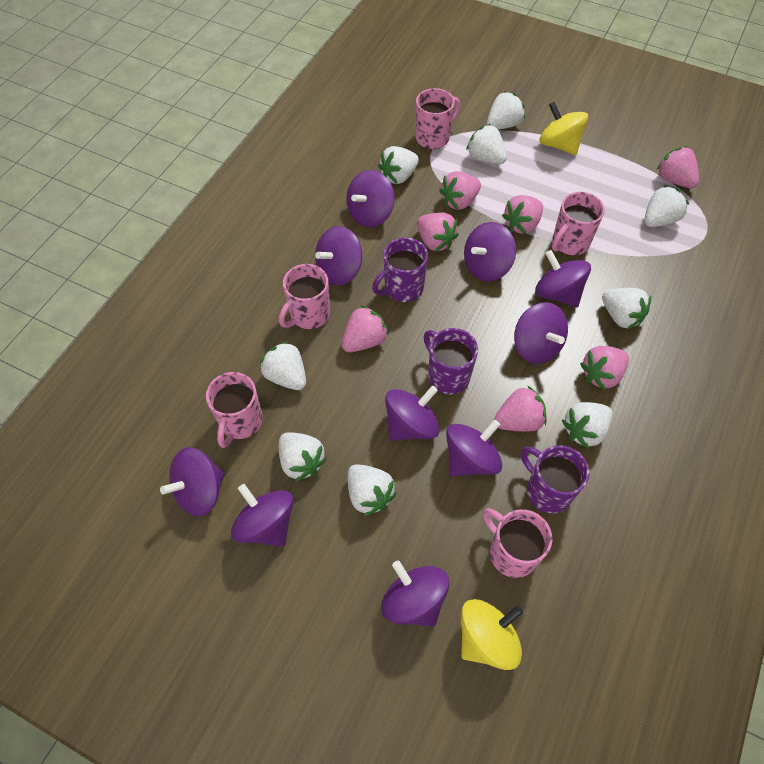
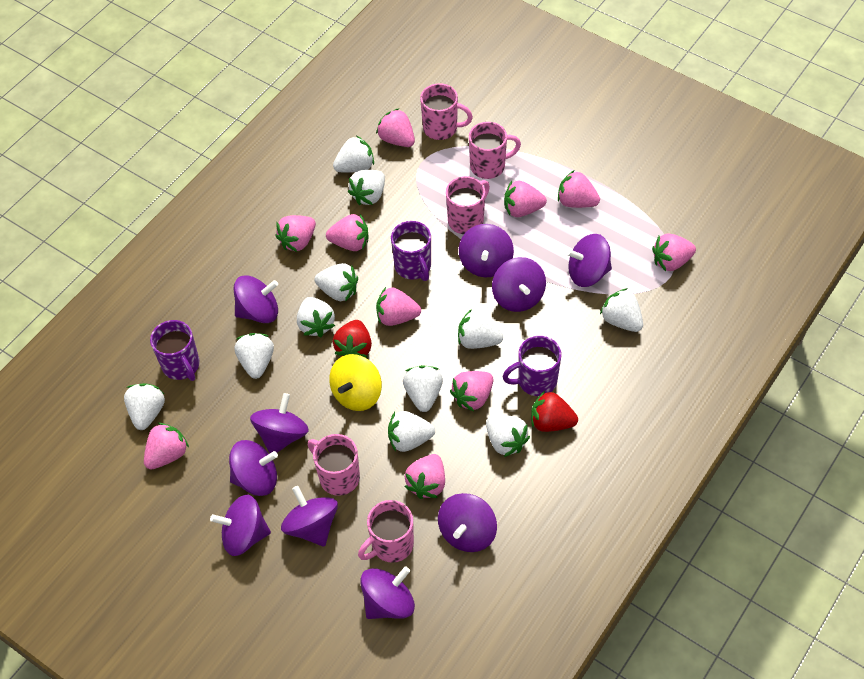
pink strawberry: [342,305,389,352] [417,213,459,251] [439,171,481,210] [494,385,547,432] [502,195,543,234] [580,346,629,390] [657,146,699,188] = 7 -> [144,423,189,470] [275,215,316,252] [326,214,369,251] [376,108,415,147] [376,287,421,326] [405,454,445,499] [450,371,494,412] [504,181,547,217] [558,170,600,208] [652,233,696,271] = 10
red strawberry: none = 0 -> [333,320,372,358] [531,391,578,432] = 2
white strawberry: [260,341,306,390] [279,432,327,482] [347,464,397,516] [378,146,419,184] [466,124,507,164] [487,91,525,130] [562,402,612,449] [602,288,651,329] [644,185,689,227] = 9 -> [124,383,165,430] [235,333,274,379] [297,297,335,337] [314,263,358,302] [333,135,374,173] [348,170,385,205] [388,411,435,452] [403,365,443,412] [458,309,503,349] [486,415,530,457] [600,288,643,332] = 11
yellow spinning top: [461,599,523,670] [539,102,588,155] = 2 -> [330,354,382,411] = 1

